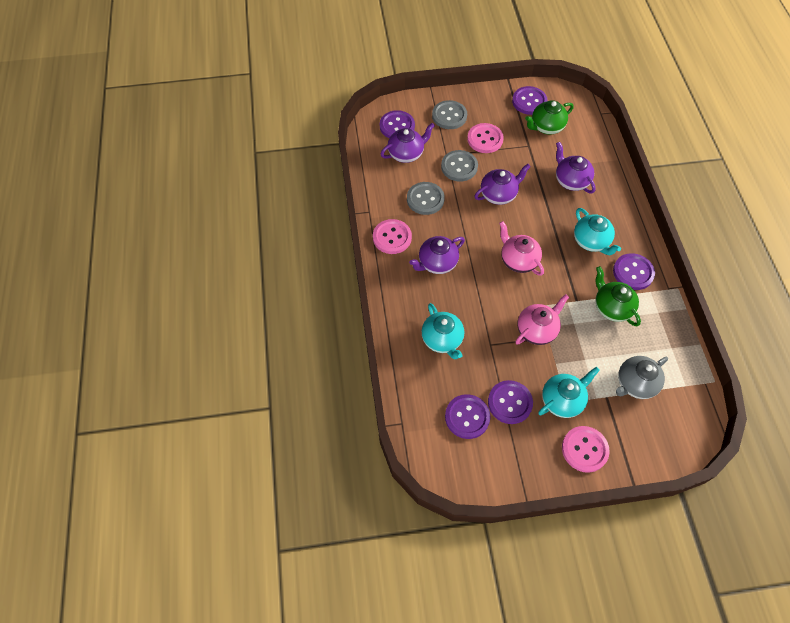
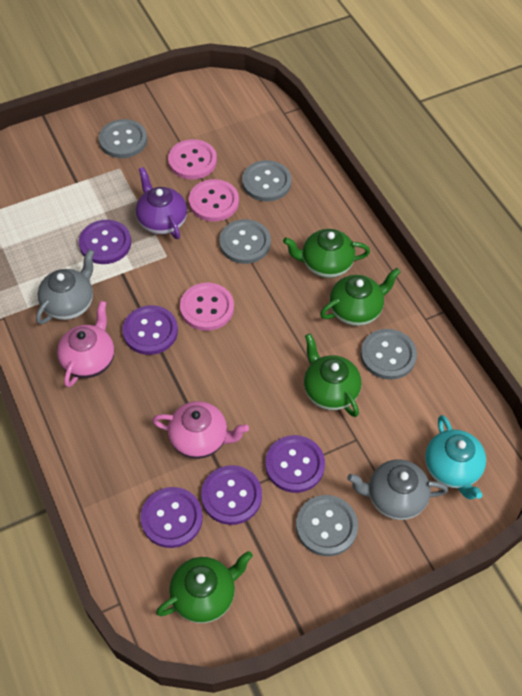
green teapot: [525,100,574,135] [596,266,641,326] = 2 -> [156,551,253,623] [283,229,370,278] [304,333,361,417] [320,268,401,326] = 4
grey button: [407,182,445,215] [432,100,467,129] [441,150,478,182] = 3 -> [99,119,147,158] [219,219,271,264] [242,160,292,202] [296,495,358,556] [361,329,417,380] = 5
grey teapot: [616,356,668,399] = 1 -> [36,249,94,324] [347,459,448,520] = 2
purple teapot: [380,123,435,163] [409,236,465,274] [475,164,531,205] [556,142,596,194] = 4 -> [136,167,187,239] = 1
turquoise teapot: [421,303,464,359] [538,367,600,418] [574,208,621,255] = 3 -> [425,415,486,500] = 1

